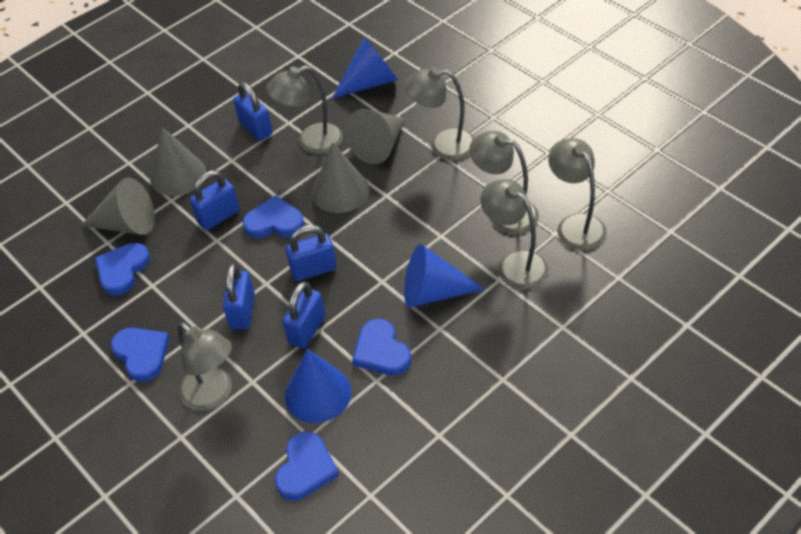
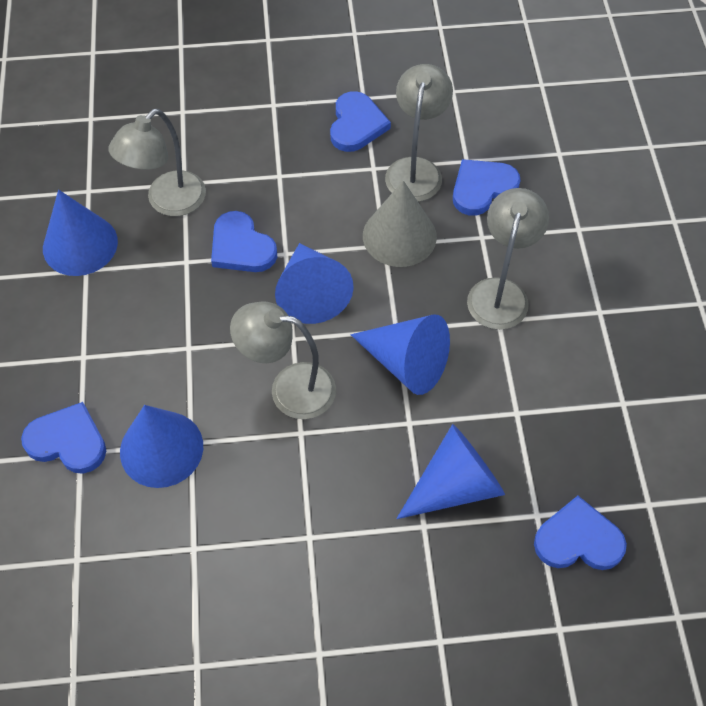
blue cone: [285,348,352,423] [332,37,398,99] [404,244,485,308] = 3 -> [43,190,118,276] [120,405,203,488] [275,243,354,324] [351,314,450,395] [396,424,505,519] = 5
blue padlock: [190,170,239,230] [223,263,255,329] [233,82,273,141] [283,281,326,348] [286,225,337,281] = 5 -> none = 0
grey cone: [81,178,155,235] [150,127,206,196] [312,142,369,213] [345,109,405,164] = 4 -> [363,180,437,267] = 1
grey lamp: [178,322,232,411] [266,66,343,154] [405,67,474,161] [469,131,539,234] [480,179,548,290] [548,138,607,251] = 6 -> [109,109,206,216] [230,301,336,419] [385,64,453,202] [467,188,549,330] = 4

